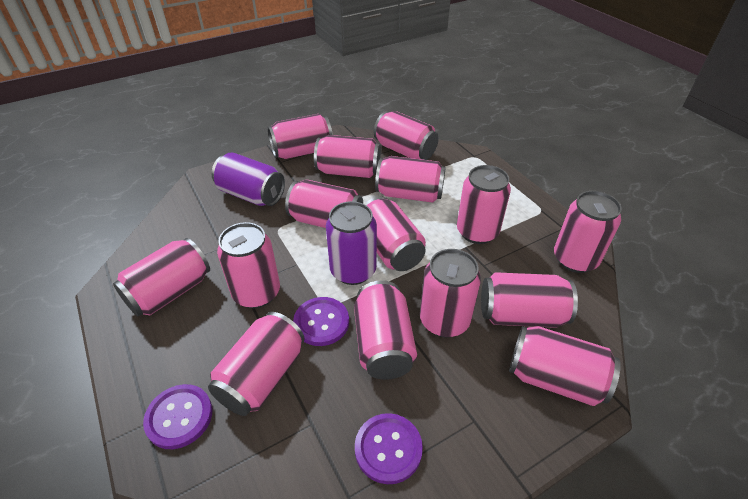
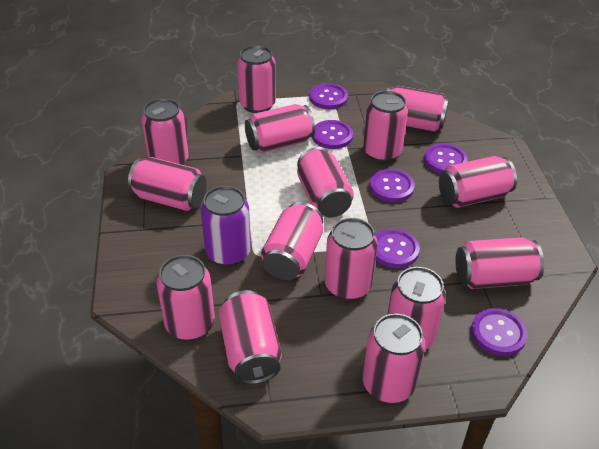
purple button: [143,384,212,449] [293,297,349,346] [355,413,423,484] = 3 -> [309,83,348,109] [312,120,353,149] [370,169,415,202] [375,229,420,268] [424,144,468,174] [471,308,528,356] = 6
purple can: [211,152,285,206] [326,201,377,285] = 2 -> [201,186,251,266] = 1

